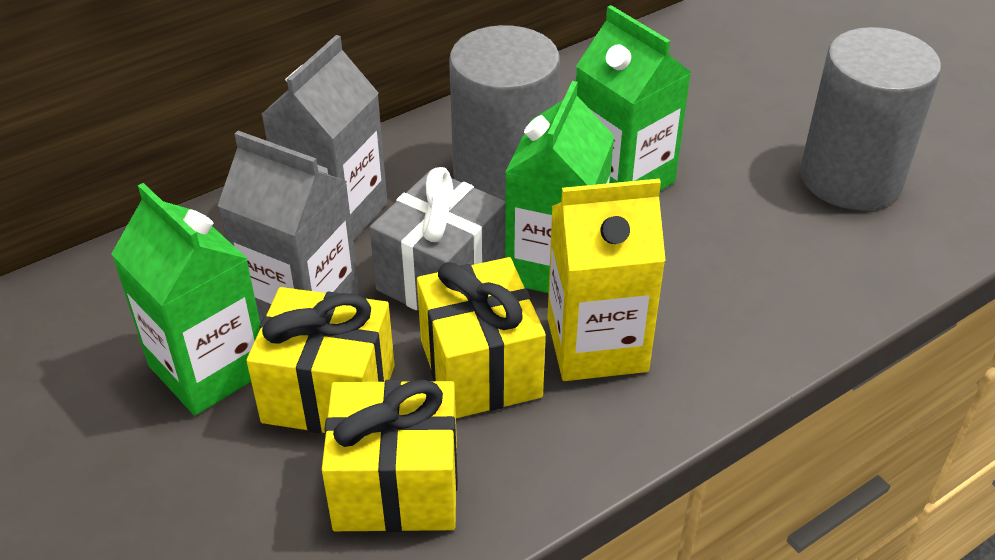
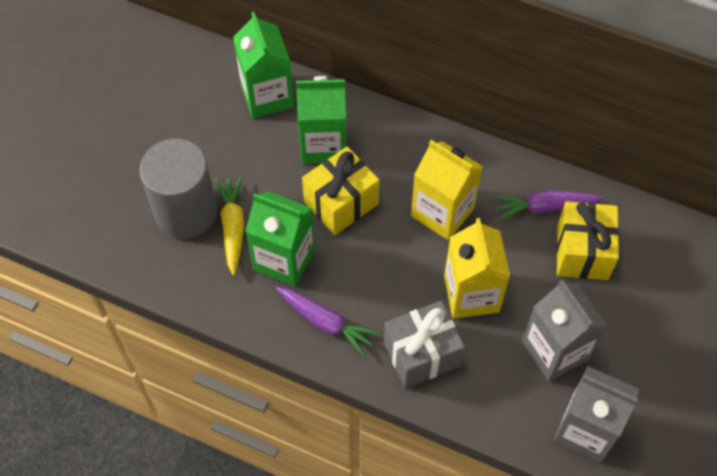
grey cylinder: [449,25,560,202] [800,27,941,210] = 2 -> [140,139,217,239] = 1
purple carrot: none = 0 -> [275,287,380,356] [494,190,604,220] = 2
yellow carrot: none = 0 -> [215,176,244,276] = 1
yellow carton: [547,179,666,381] = 1 -> [411,140,483,240] [444,218,510,319] = 2
yellow gift: [246,287,395,433] [322,380,458,532] [417,257,546,418] = 3 -> [302,146,379,235] [556,201,619,280] = 2

